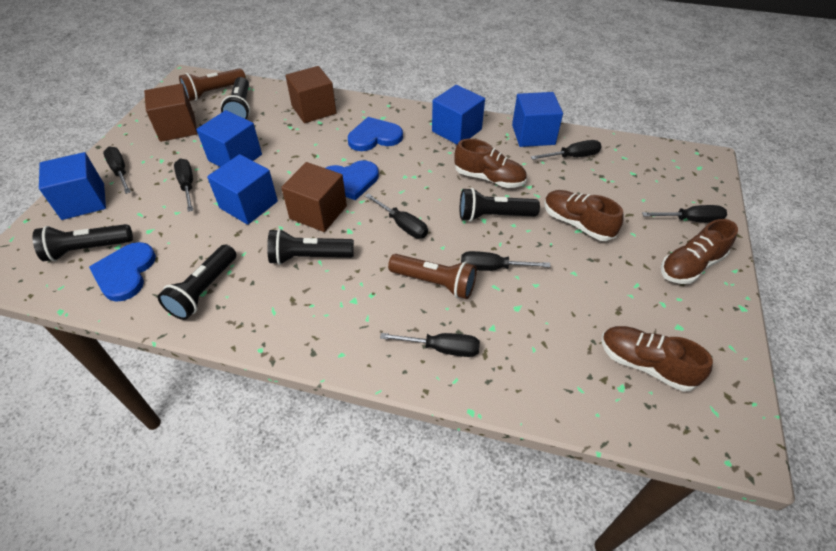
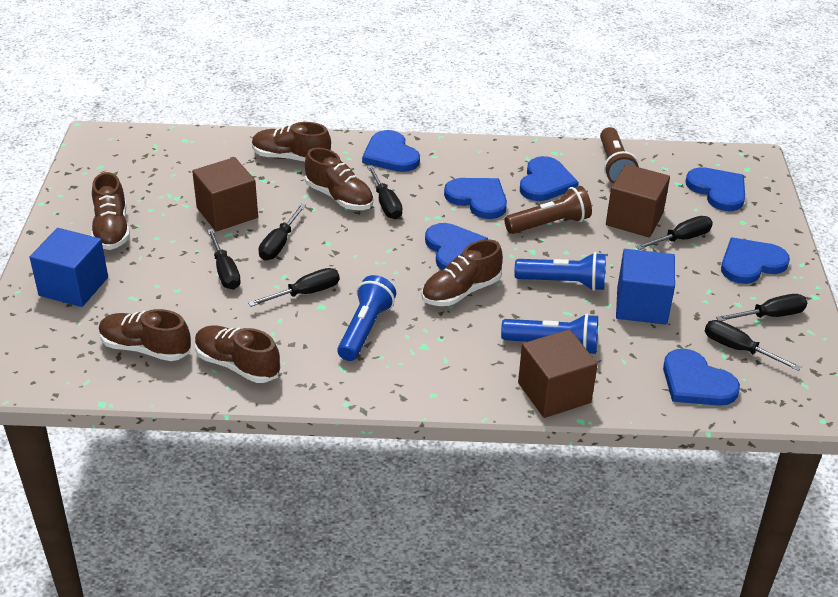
black flashlight: [33,224,133,261] [158,244,236,320] [221,77,250,120] [267,229,354,265] [460,188,540,222] = 5 -> none = 0
blue cube: [39,152,106,220] [196,110,262,167] [207,154,278,225] [432,85,485,145] [512,92,563,147] = 5 -> [30,228,108,307] [616,249,675,324] = 2
blue flashlight: none = 0 -> [337,275,396,361] [501,314,598,354] [514,252,606,291] = 3
blue heart: [89,242,156,302] [326,160,379,200] [348,117,403,151] = 3 -> [362,130,420,172] [425,223,488,270] [444,178,507,219] [520,156,579,201] [663,349,740,406] [685,167,745,211] [721,237,790,284] = 7
brown shoe: [454,139,527,188] [544,190,624,241] [602,326,713,392] [661,219,738,284] = 4 -> [91,172,130,250] [99,309,191,361] [195,325,280,383] [252,122,331,162] [305,148,374,210] [422,239,503,306] = 6

